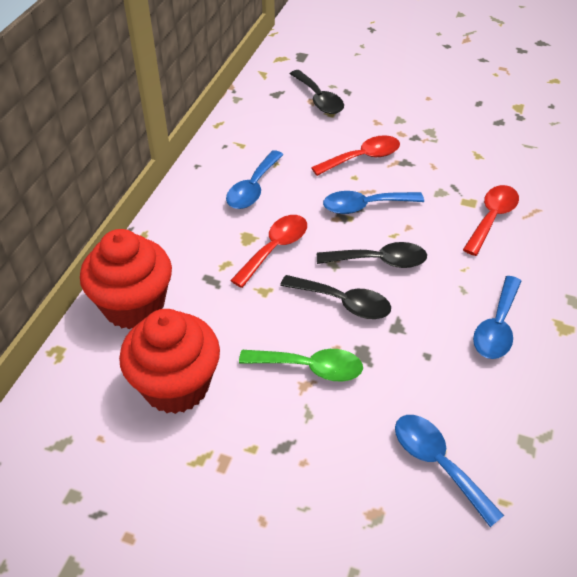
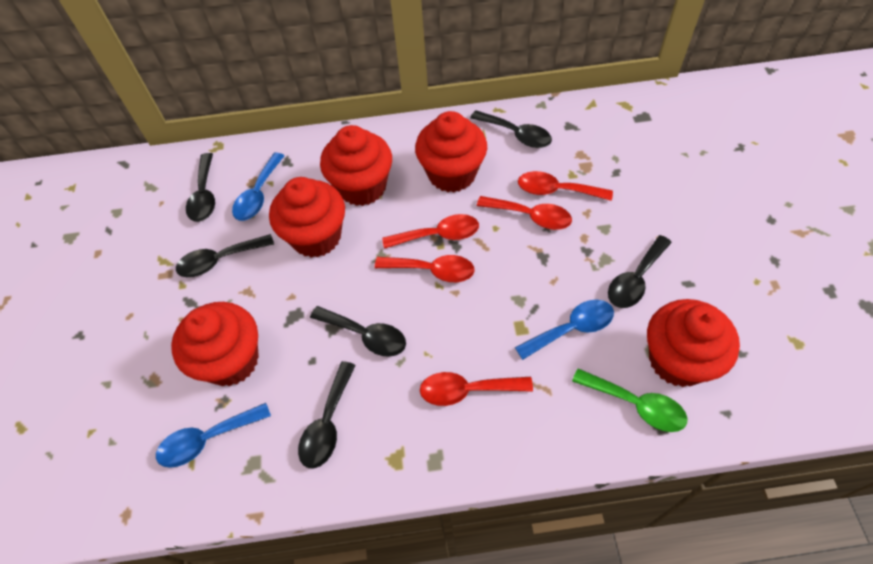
black spoon: [280,275,391,319] [290,70,344,114] [317,242,427,268] = 3 -> [176,234,274,277] [186,153,215,222] [298,361,356,468] [310,306,406,357] [470,110,552,148] [608,235,672,308] = 6
blue spoon: [226,150,283,209] [323,191,424,214] [395,415,504,527] [473,276,521,359] = 4 -> [156,403,271,468] [232,153,284,221] [515,300,614,360] = 3
red cupcake: [80,229,172,329] [119,309,220,414] = 2 -> [171,302,259,386] [269,177,345,258] [320,125,392,206] [415,111,487,193] [647,299,740,387] = 5
red spoon: [230,215,307,288] [311,135,400,176] [463,185,519,256] = 3 -> [375,255,475,282] [382,214,479,249] [420,372,533,406] [477,196,572,230] [518,171,613,201] = 5

